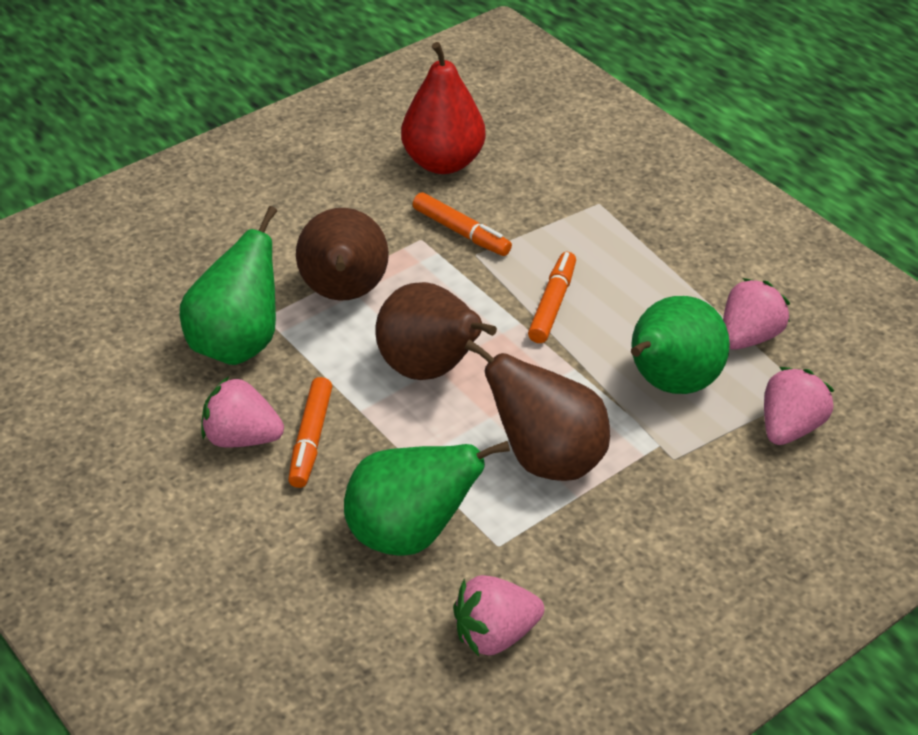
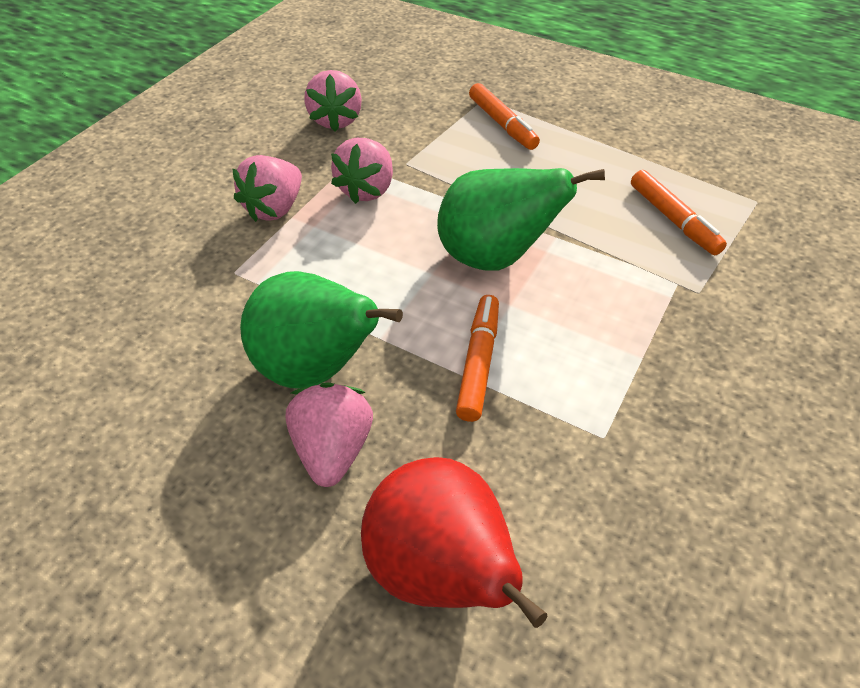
brown pear: [296,208,389,301] [376,282,497,380] [464,339,610,481] = 3 -> none = 0
green pear: [180,206,277,365] [344,441,510,556] [631,296,730,394] = 3 -> [240,271,403,389] [437,168,605,271] = 2

